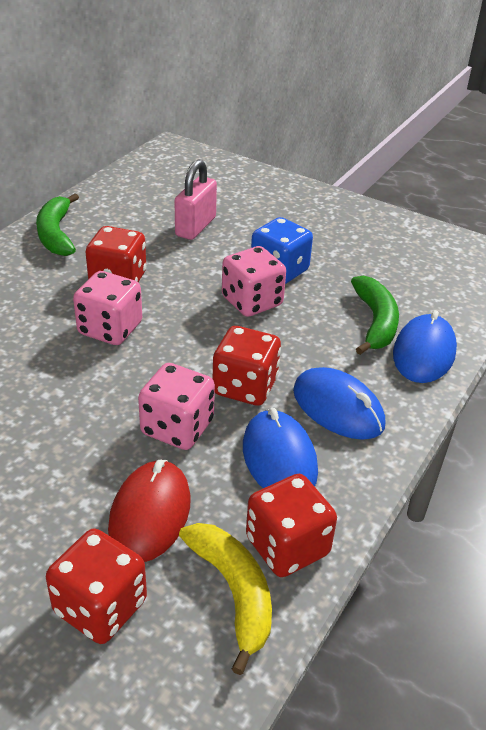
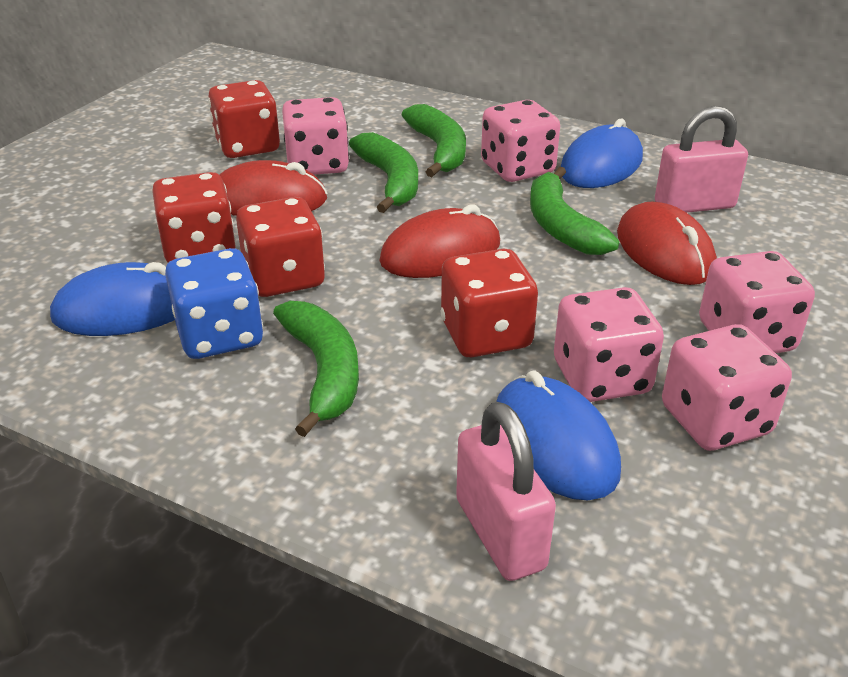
green banana: [36,193,79,256] [351,276,399,355] = 2 -> [273,301,359,437] [349,132,418,213] [402,104,466,177] [530,167,619,255] = 4
pink dice: [73,271,142,345] [138,363,215,450] [222,246,286,317] = 3 -> [282,97,349,175] [481,100,560,182] [554,287,664,402] [662,324,792,451] [699,251,815,353] = 5
pink padlock: [174,159,217,240] = 1 -> [456,402,556,581] [655,106,748,213] = 2
red mouse: [108,460,191,562] = 1 -> [219,160,327,216] [379,205,500,278] [617,202,717,285] = 3
yellow banana: [179,523,272,675] = 1 -> none = 0

